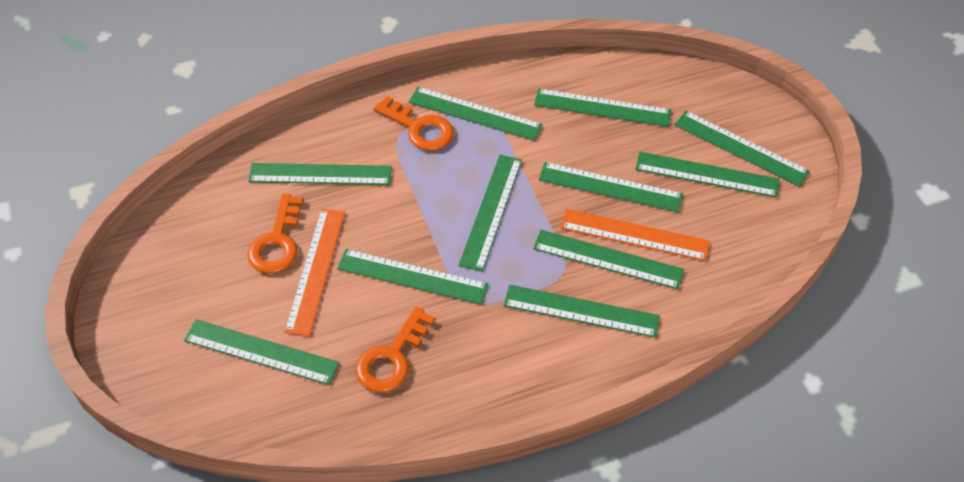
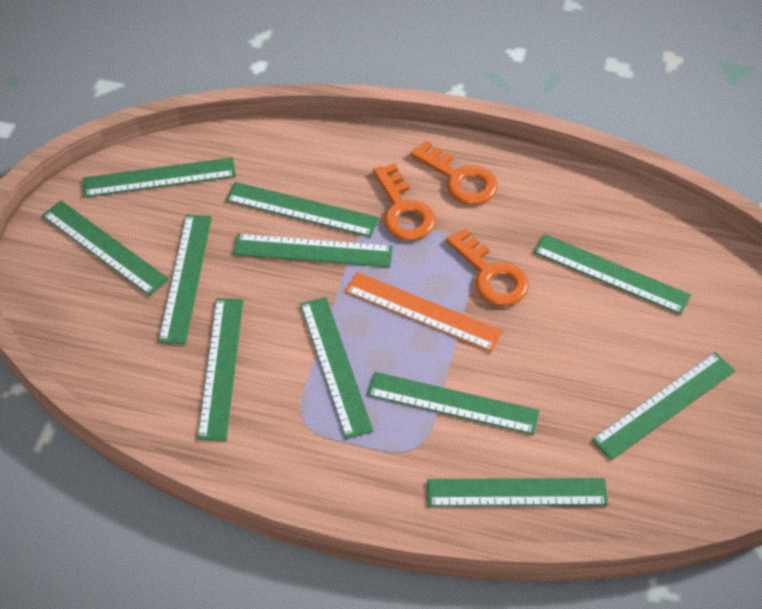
orange ruler: [284,209,345,336] [560,209,710,261] = 2 -> [345,272,503,352] = 1

